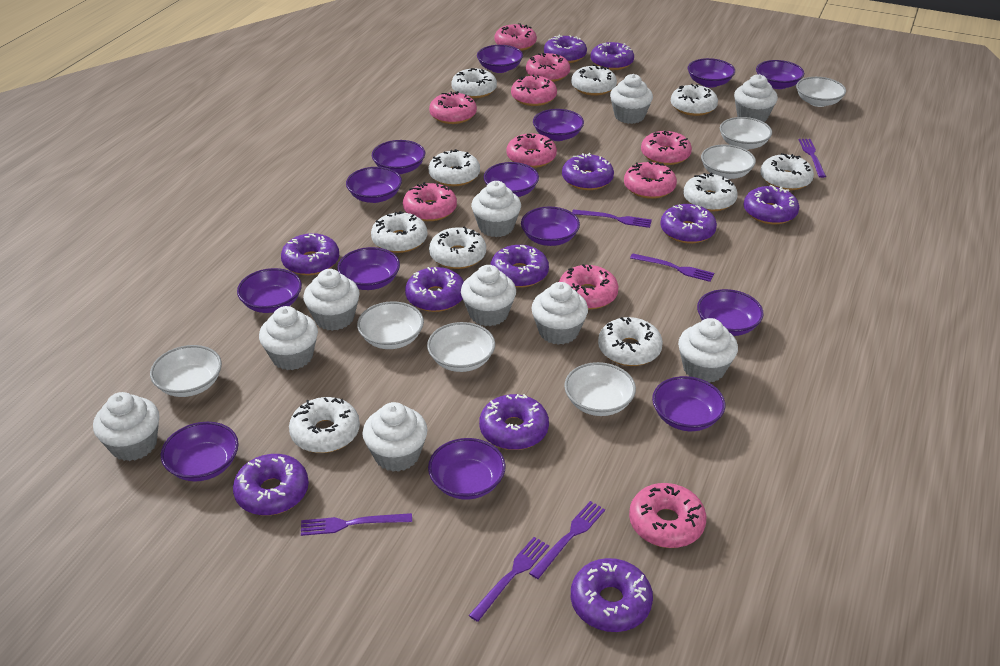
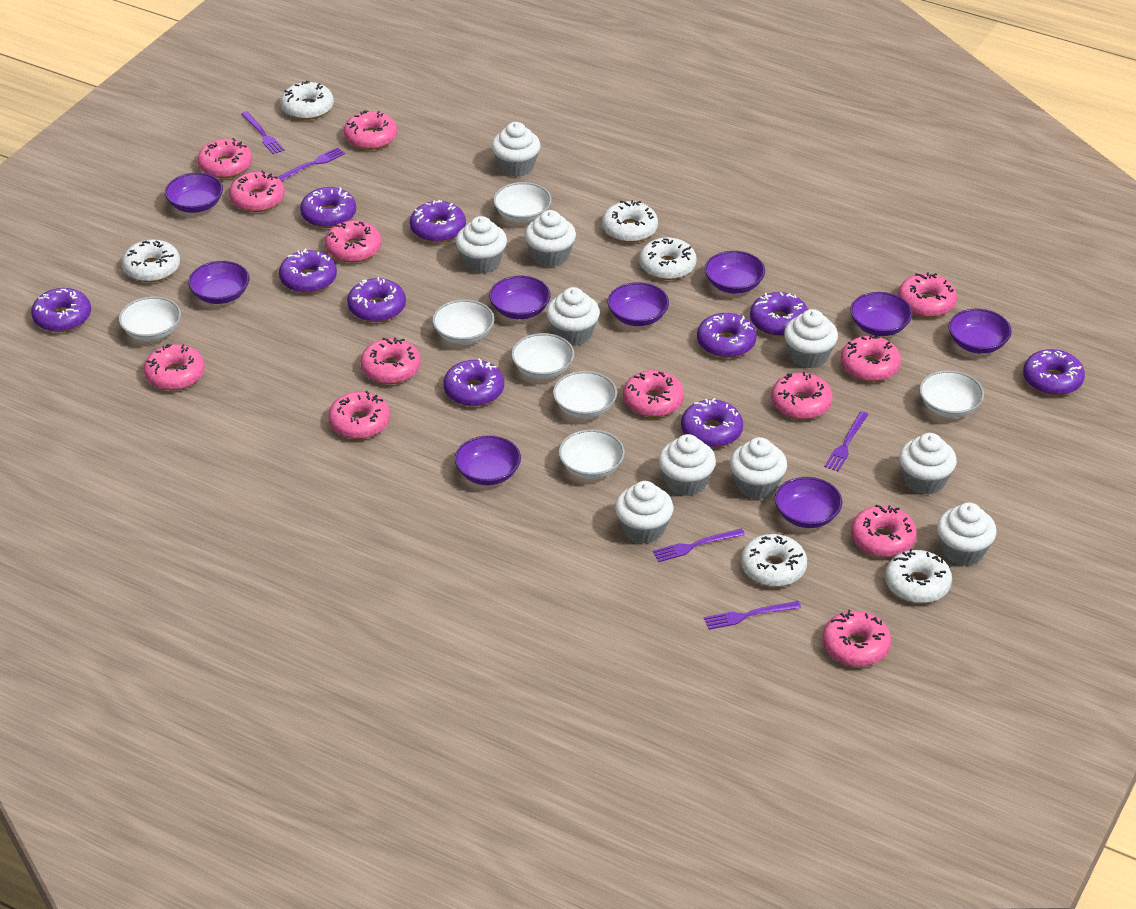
pink donut: [403,182,457,221] [429,91,477,124] [495,23,537,51] [506,133,557,168] [511,75,557,106] [526,53,570,82] [559,264,618,309] [624,162,677,199] [629,483,706,548] [641,131,692,165] = 10 -> [143,344,205,391] [197,138,252,178] [229,170,285,212] [325,220,382,263] [328,391,390,439] [344,110,397,150] [360,337,421,384] [623,370,684,417] [771,372,833,420] [822,609,891,667] [840,335,901,382] [851,505,917,557] [898,272,957,317] = 13
purple bowl: [161,422,239,482] [237,268,302,313] [337,247,400,290] [346,167,402,203] [372,140,425,174] [428,438,506,500] [477,45,523,73] [484,162,539,197] [521,207,580,246] [533,109,584,141] [652,376,725,431] [688,58,735,88] [697,289,764,336] [756,60,804,89] = 14 -> [165,173,223,213] [188,261,249,304] [455,435,521,485] [489,276,551,319] [608,282,669,326] [705,251,765,294] [775,477,843,528] [850,292,913,336] [949,309,1012,354] = 9
purple donut: [233,454,309,516] [281,233,339,275] [405,267,464,312] [479,394,549,450] [491,245,549,288] [544,35,587,63] [562,153,614,190] [571,558,653,632] [591,42,634,70] [660,204,717,243] [744,185,799,225] = 11 -> [31,288,91,332] [279,249,337,293] [300,187,356,228] [347,277,406,322] [410,200,466,243] [444,359,504,406] [681,398,743,448] [697,313,757,358] [750,292,808,337] [1023,349,1085,396] = 10
purple fork: [301,513,412,536] [469,537,549,622] [529,501,605,579] [572,210,652,228] [630,253,714,282] [799,139,826,178] = 6 -> [241,111,285,154] [278,147,345,181] [653,528,745,562] [704,601,801,630] [824,411,869,471] = 5
white donut: [289,397,360,453] [371,211,427,253] [428,149,480,186] [429,226,486,269] [451,68,497,98] [571,65,617,96] [598,317,663,366] [671,84,718,116] [683,172,738,211] [760,153,814,191] = 10 -> [122,239,180,282] [281,81,334,120] [602,200,658,243] [639,237,697,280] [741,534,807,587] [885,549,952,603] = 6

